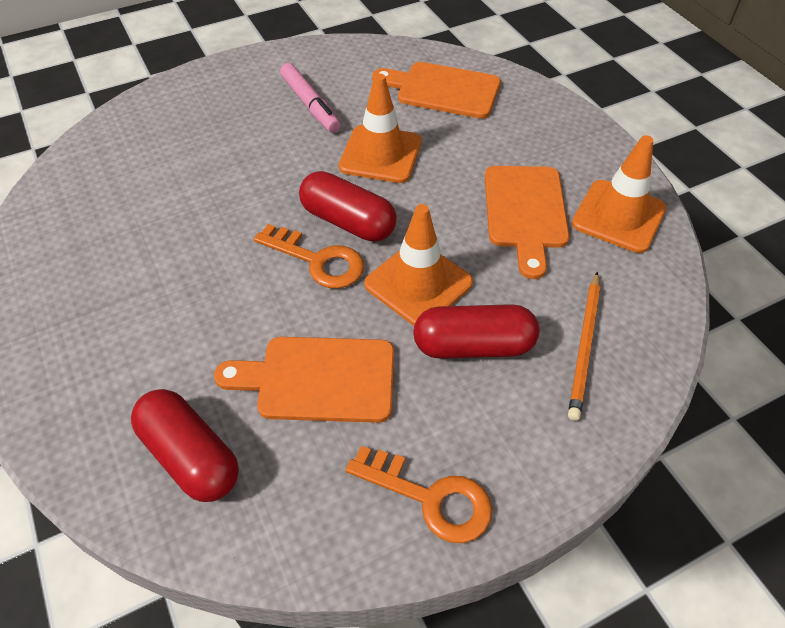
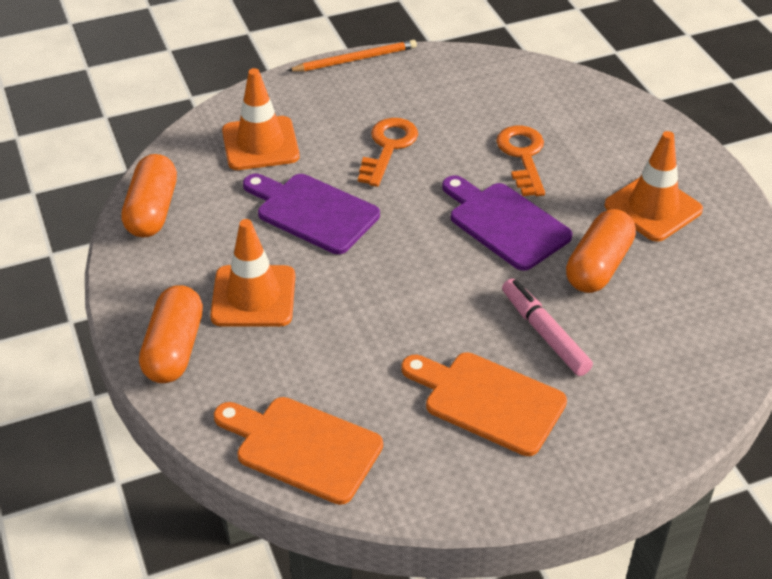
orange capsule: none = 0 -> [121,154,177,237] [139,285,203,383] [566,209,636,293] = 3
orange cutting board: [214,337,394,423] [372,62,501,119] [485,166,570,279] = 3 -> [214,397,383,505] [401,352,567,456] = 2
purple cutting board: none = 0 -> [243,174,380,254] [442,175,573,271] = 2
red capsule: [131,389,239,502] [299,171,397,241] [413,304,539,359] = 3 -> none = 0

